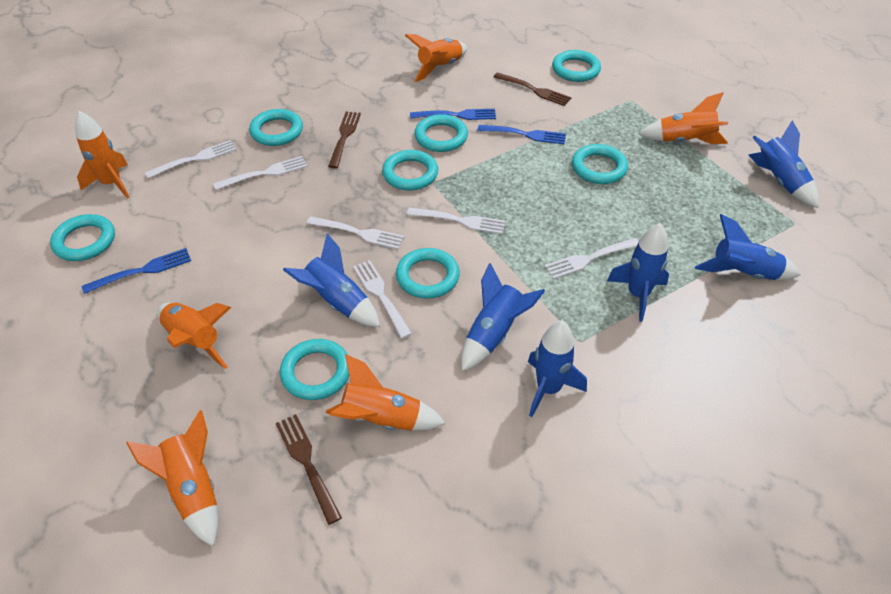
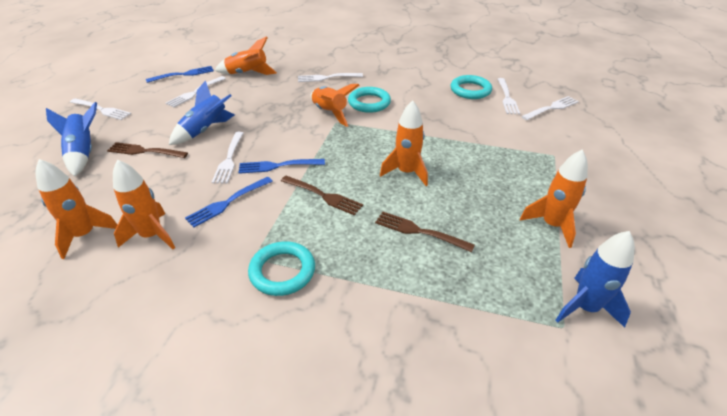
blue rocket: [283,234,380,327] [461,263,545,371] [528,321,587,417] [607,223,669,322] [695,214,801,280] [749,120,819,208] = 6 -> [46,102,97,177] [169,80,235,145] [556,231,635,327] = 3
turquoise ring: [50,214,115,261] [249,109,303,146] [280,339,349,400] [382,150,438,190] [396,248,460,299] [415,114,468,152] [552,50,601,82] [572,144,628,184] = 8 -> [248,241,315,296] [348,87,391,113] [451,75,492,99] = 3

